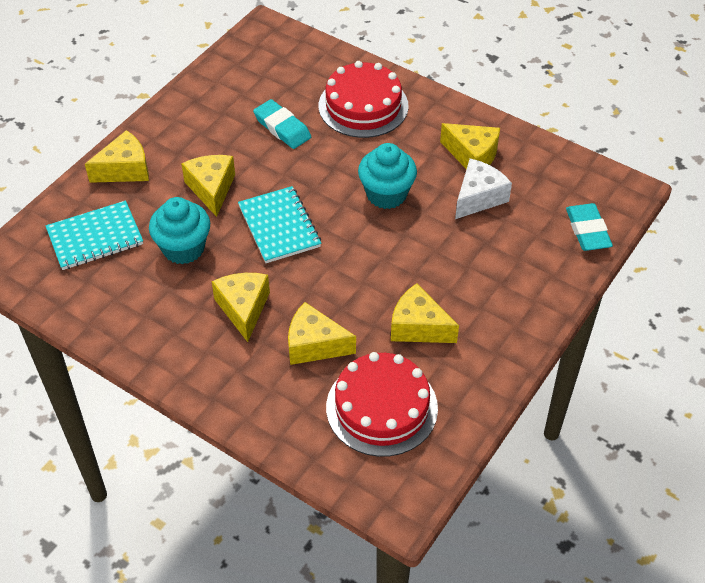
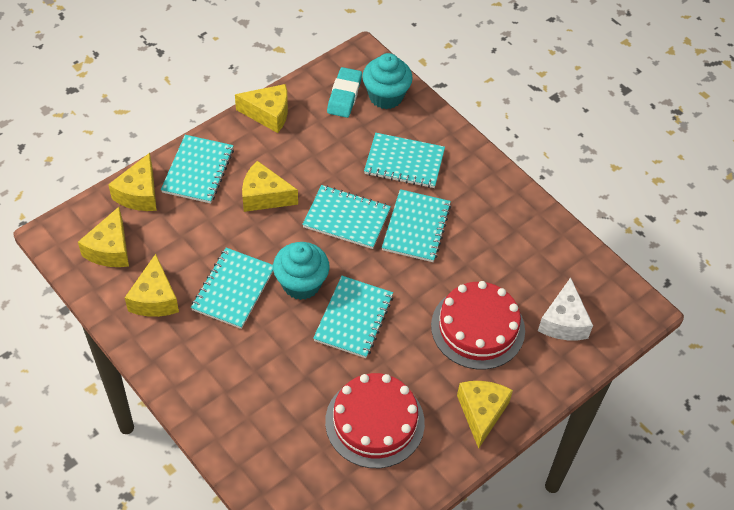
turquoise eraser: [253,99,311,149] [566,203,613,251] = 2 -> [327,67,362,118] = 1
turquoise notebook: [46,201,143,270] [238,186,321,263] = 2 -> [161,135,234,203] [191,248,273,329] [302,185,391,249] [313,276,393,358] [364,133,445,188] [382,189,451,262] = 6

